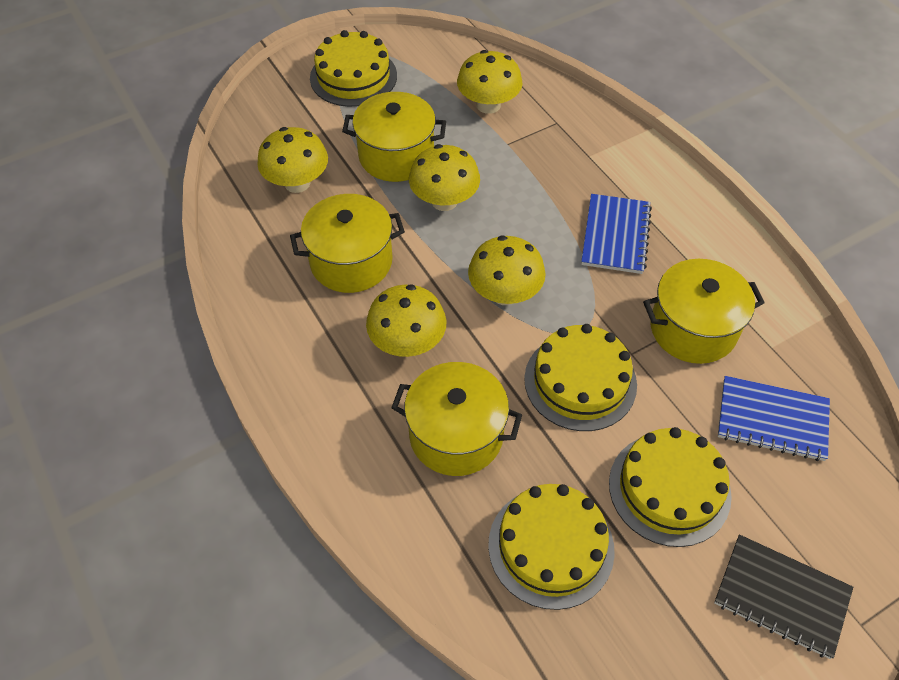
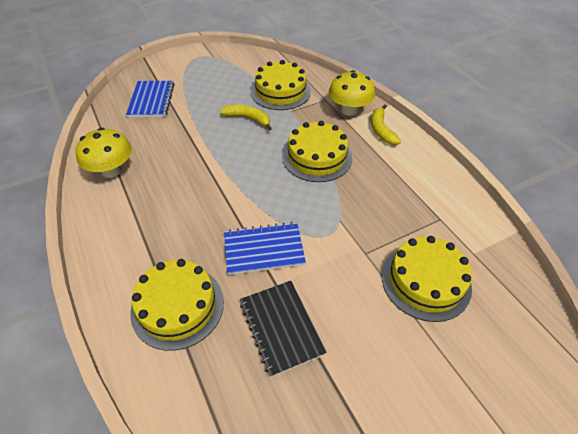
yellow banana: none = 0 -> [220,105,272,130] [371,104,401,145] = 2
yellow mushroom: [257,127,328,193] [366,284,447,357] [409,144,480,211] [457,50,522,114] [468,235,546,305] = 5 -> [76,128,132,178] [329,70,375,116] = 2
yellow pot: [290,194,405,293] [342,92,446,182] [391,362,522,476] [643,259,764,364] = 4 -> none = 0

